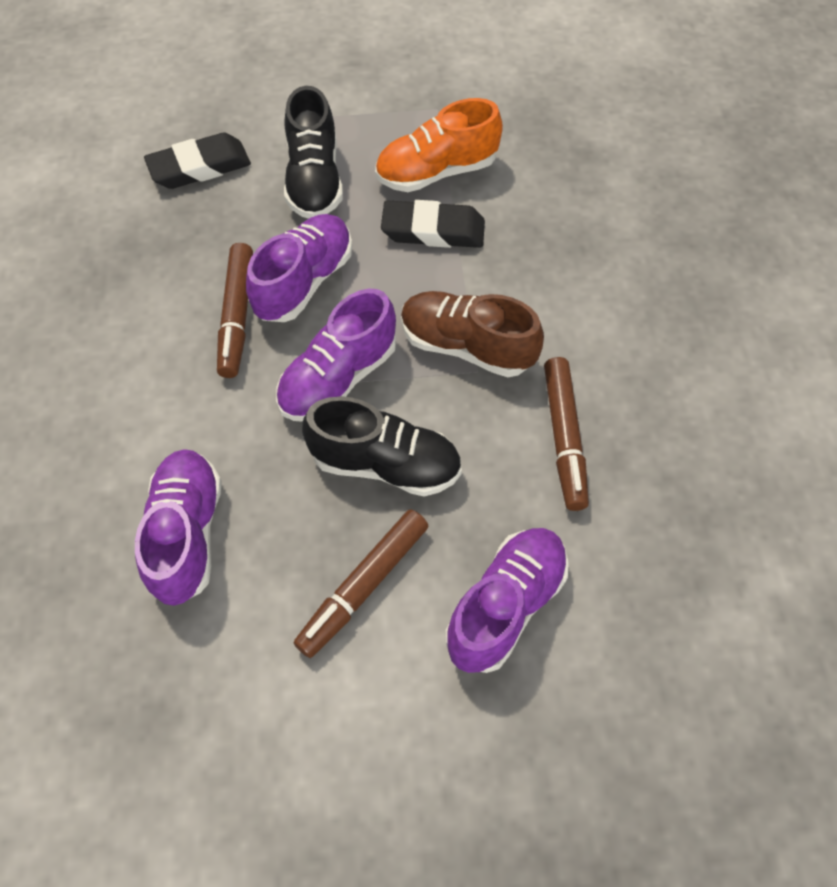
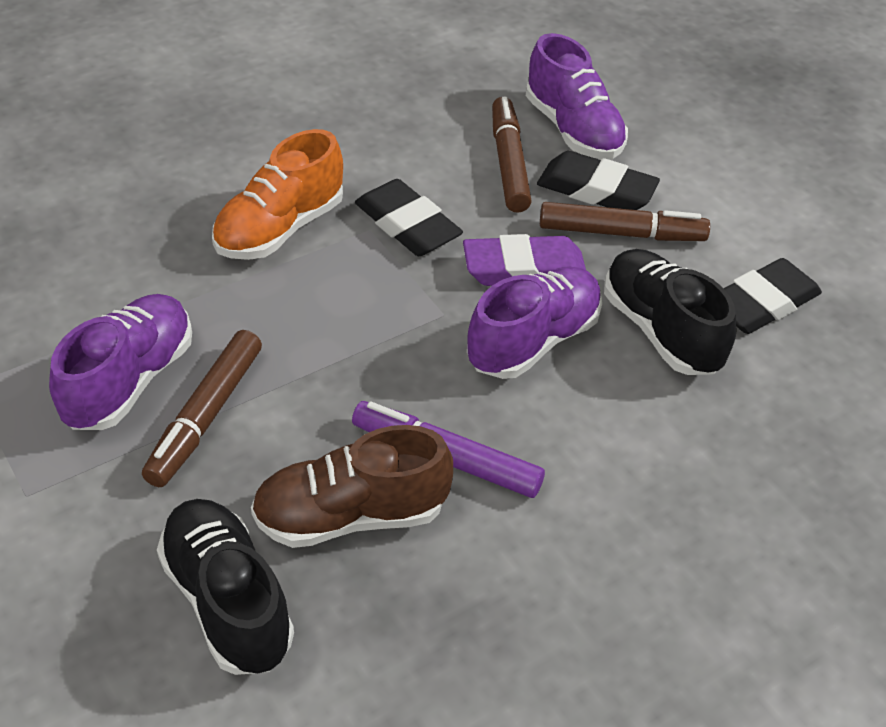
black eraser: [144,133,251,189] [381,200,485,248] = 2 -> [355,179,463,256] [537,151,660,210] [724,258,822,334] = 3
purple eraser: none = 0 -> [463,234,586,286] = 1
purple marker: none = 0 -> [352,401,545,498] = 1
purple shoe: [135,449,222,606] [246,214,352,322] [276,289,396,422] [445,528,569,673] = 4 -> [49,294,192,430] [467,267,602,379] [526,33,628,159] = 3

